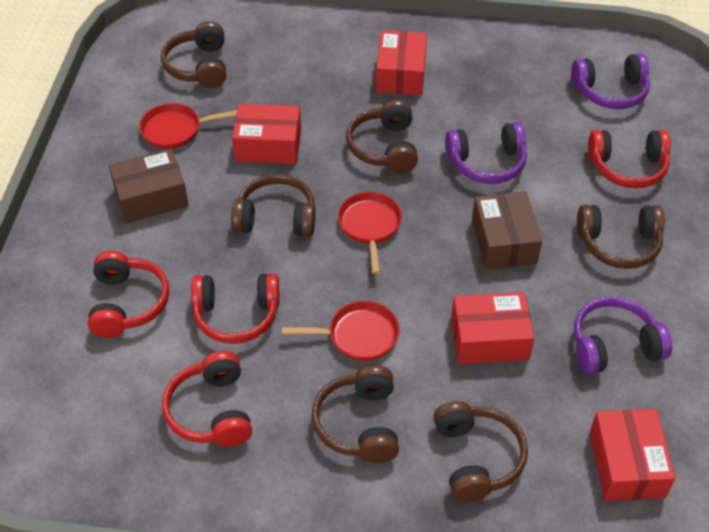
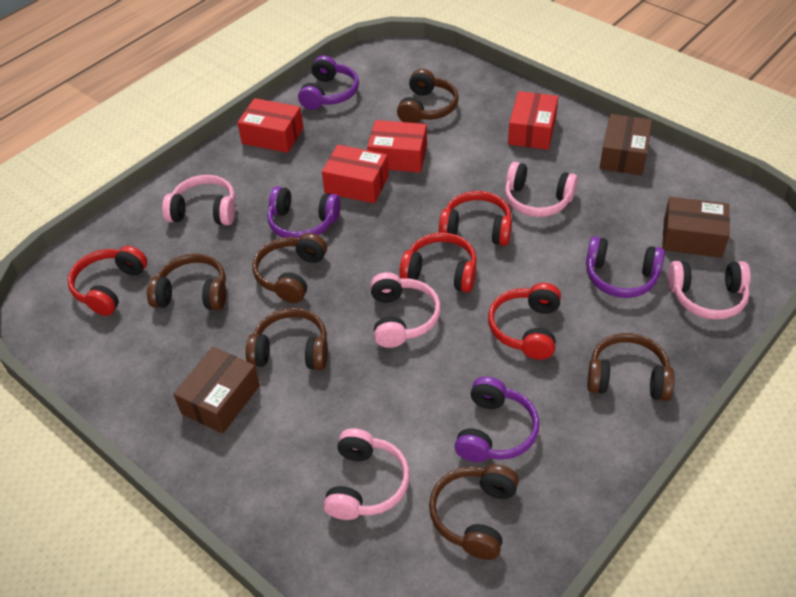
brown box: [109,149,189,223] [472,191,542,270] = 2 -> [174,347,260,434] [600,114,652,175] [662,197,730,258] = 3
pink headphones: none = 0 -> [162,175,235,225] [324,428,410,520] [370,272,441,348] [505,162,578,217] [668,261,751,320] = 5
purple headphones: [445,122,527,184] [571,53,650,109] [574,296,672,374] = 3 -> [267,186,341,238] [298,56,359,110] [455,376,539,462] [586,236,665,298] = 4
red pan: [139,103,237,149] [282,301,399,361] [338,192,402,274] = 3 -> none = 0

